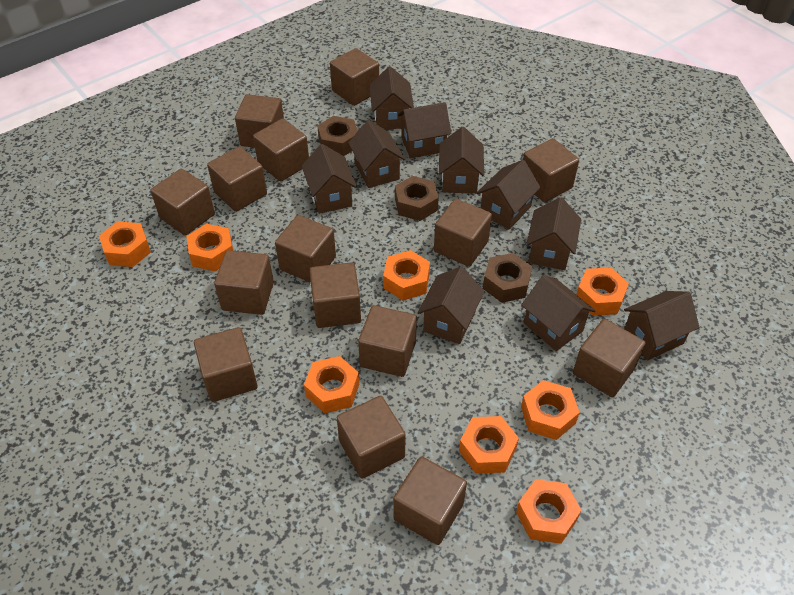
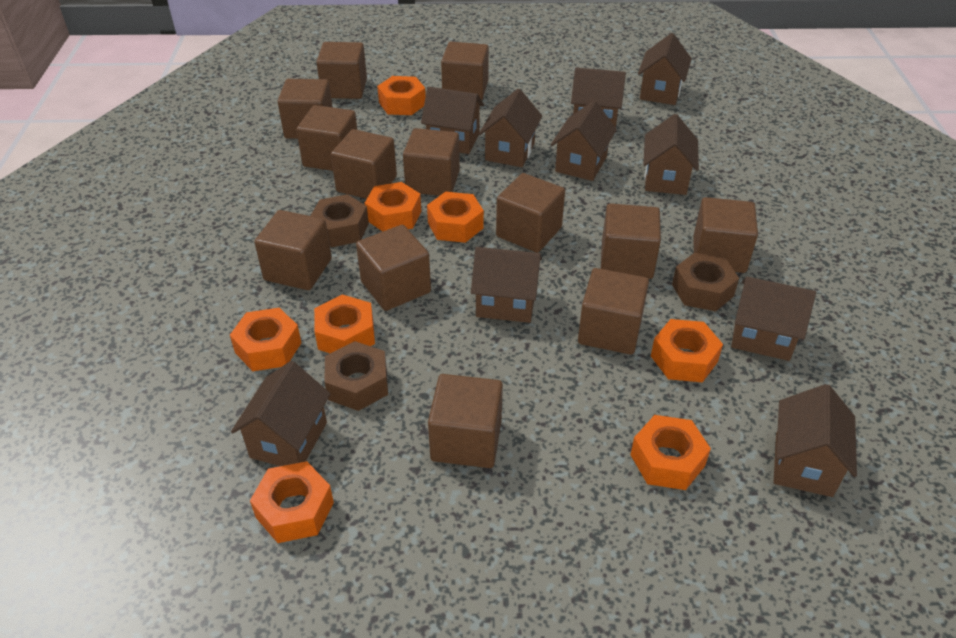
brown cube: [151,169,215,236] [194,327,258,402] [207,146,267,212] [214,250,274,315] [235,94,284,148] [253,118,309,182] [275,215,336,283] [309,262,361,328] [330,48,379,106] [337,396,406,479] [358,305,417,377] [393,456,467,545] [434,199,492,267] [523,138,579,202] [573,319,645,397] = 15 -> [254,210,332,290] [278,79,332,139] [296,105,357,171] [316,42,367,99] [331,129,397,199] [356,225,431,311] [403,128,460,196] [428,374,503,468] [441,42,489,100] [496,173,565,253] [578,268,649,355] [601,203,661,279] [693,197,758,273] = 13

